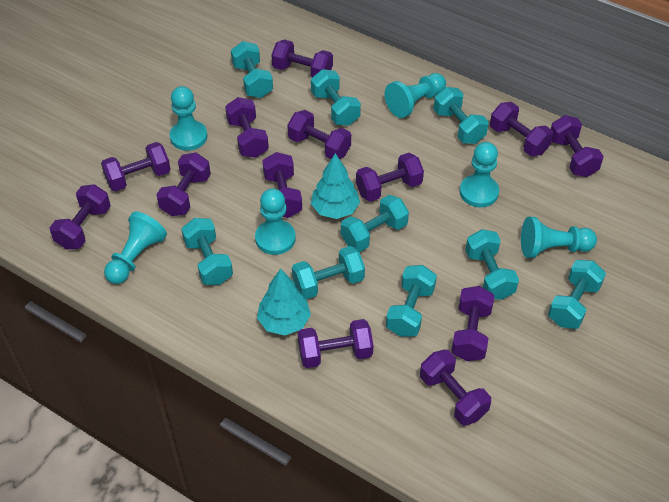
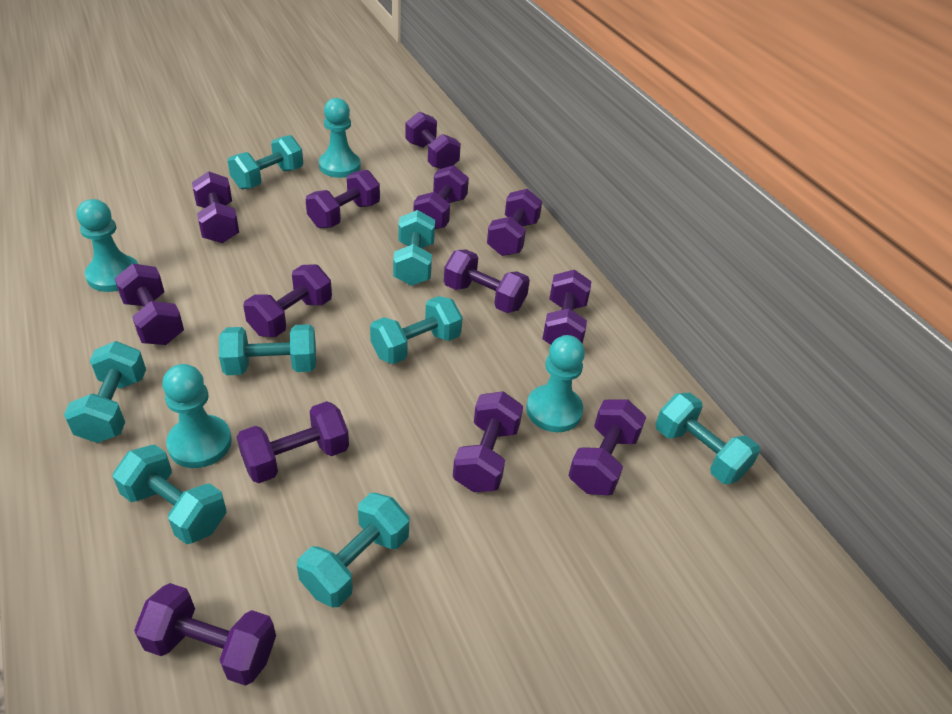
turquoise dumbbell: [181,218,233,285] [231,41,273,98] [292,246,365,299] [311,69,361,126] [341,195,409,252] [386,265,437,337] [433,87,489,144] [465,229,519,300] [548,260,606,329] = 9 -> [64,341,146,443] [112,444,227,544] [219,324,316,375] [228,135,303,189] [297,493,409,607] [370,296,463,364] [393,210,435,286] [655,393,760,484] = 8
turquoise pawn: [104,212,167,284] [170,86,207,151] [255,189,296,255] [385,73,446,118] [460,142,499,207] [521,217,597,258] = 6 -> [77,199,138,292] [162,364,232,468] [319,98,361,178] [526,335,585,432] = 4
turquoise tree: [257,269,311,336] [311,153,360,219] = 2 -> none = 0

